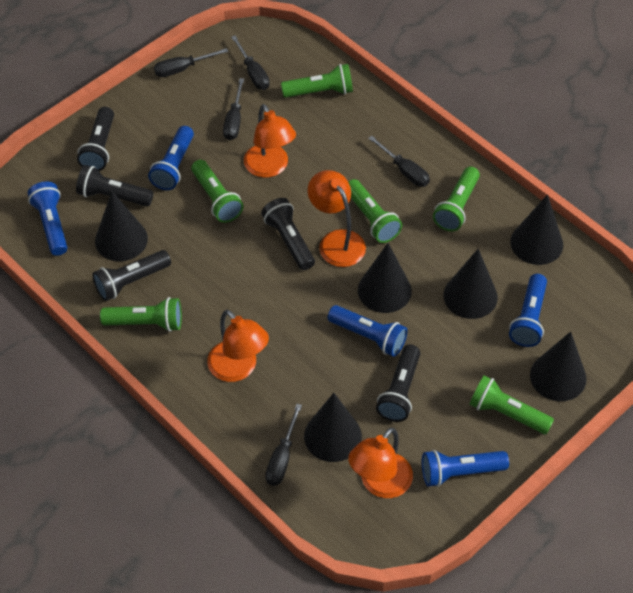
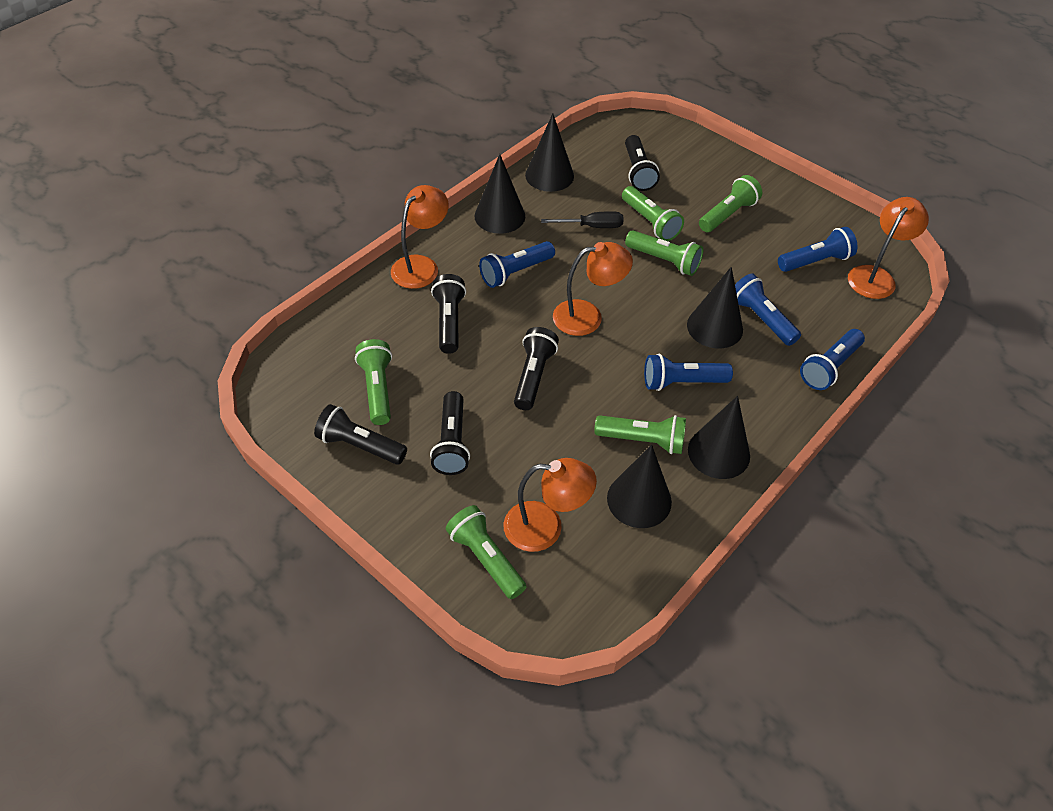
black cone: [95,191,148,261] [304,393,362,462] [358,243,412,313] [443,249,498,319] [510,194,563,265] [530,331,587,401] = 6 -> [475,154,525,234] [525,114,574,192] [607,445,672,528] [687,267,743,349] [688,396,750,479] = 5
black screwdriver: [154,48,228,77] [223,78,244,140] [231,35,270,90] [265,404,302,486] [368,136,430,187] = 5 -> [541,211,624,228] = 1

